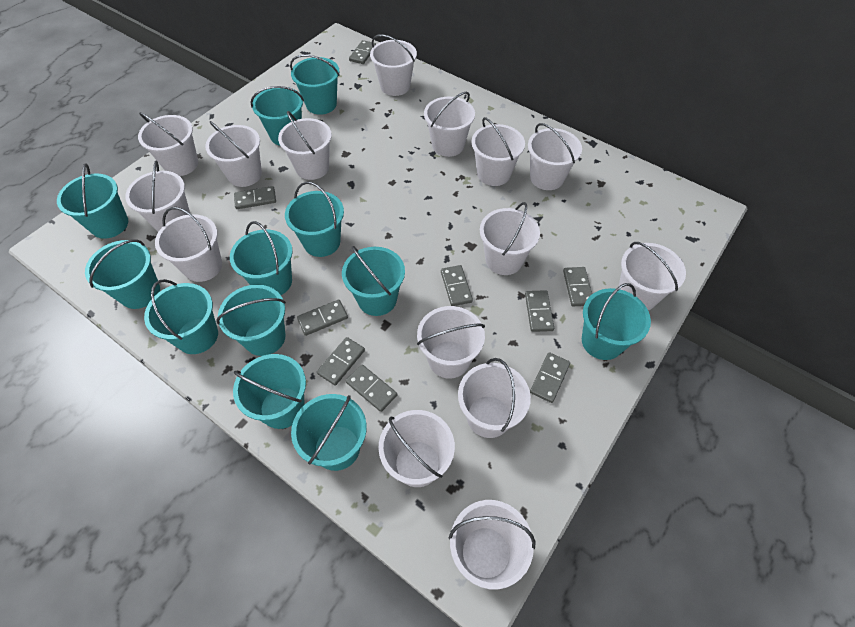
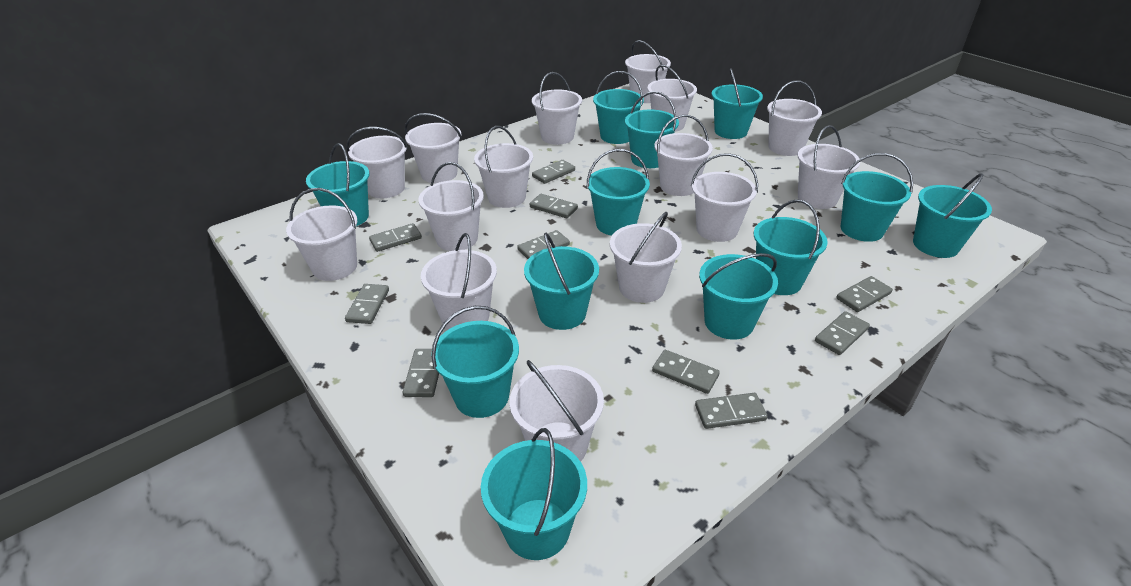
grey domino: [234,186,276,209] [297,300,348,336] [317,337,365,386] [346,364,397,412] [349,40,376,64] [441,265,473,306] [525,290,554,332] [530,352,570,403] [563,267,592,306] = 9 -> [345,284,389,324] [369,223,422,252] [403,349,439,397] [517,230,570,259] [530,194,578,218] [532,160,575,184] [652,350,720,394] [695,393,767,429] [815,311,870,355] [836,276,893,312] = 10

